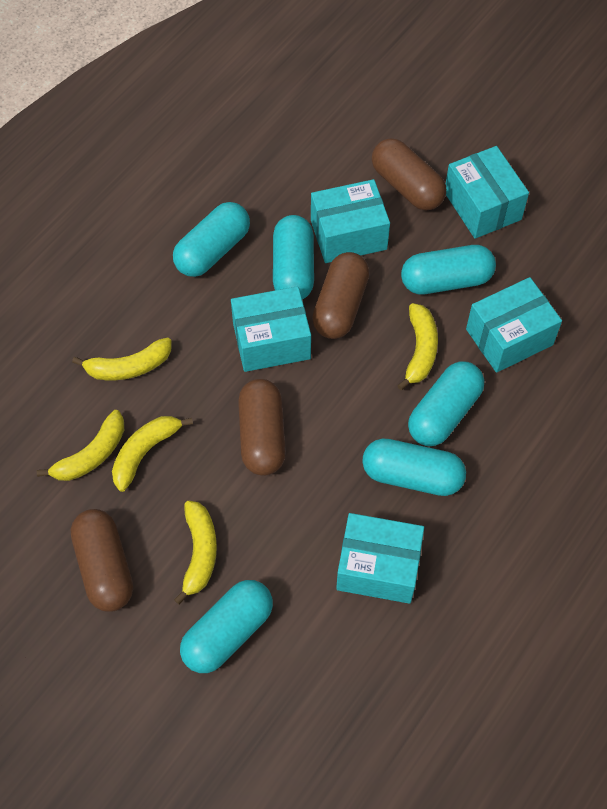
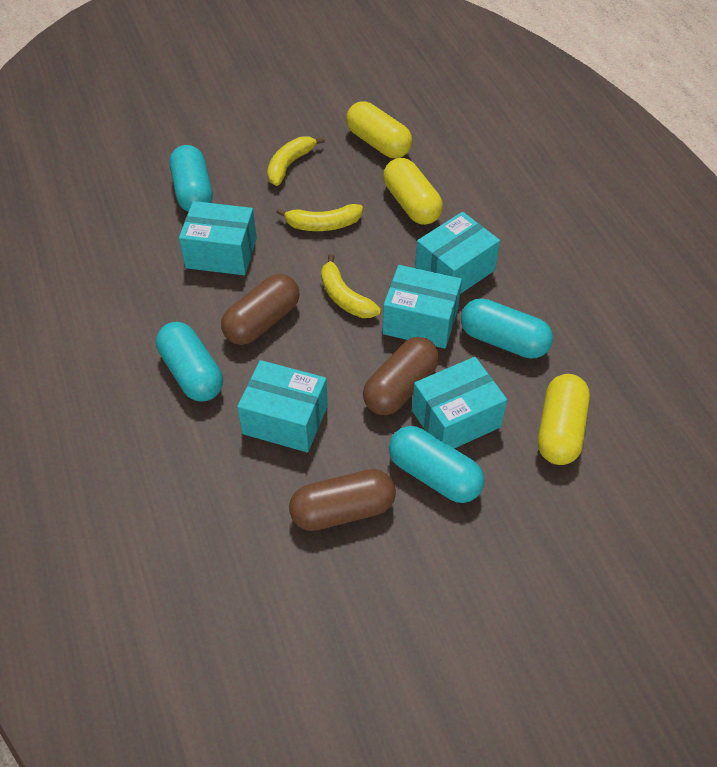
brown capsule: [71,509,133,612] [238,379,286,476] [312,252,370,339] [372,138,446,210] = 4 -> [221,274,299,345] [289,469,396,531] [363,337,439,415] = 3
turquoise capsule: [173,202,250,277] [180,580,273,673] [273,215,314,300] [362,439,466,496] [401,245,496,294] [408,362,484,446] = 6 -> [156,322,223,401] [170,145,213,212] [389,426,484,503] [461,298,553,359] = 4
yellow banana: [37,410,124,481] [72,337,172,380] [112,416,193,492] [174,501,217,605] [397,303,438,390] = 5 -> [267,136,325,186] [276,204,363,231] [321,254,381,318] = 3
yellow capsule: none = 0 -> [346,101,412,158] [383,158,443,225] [538,374,590,465] = 3

